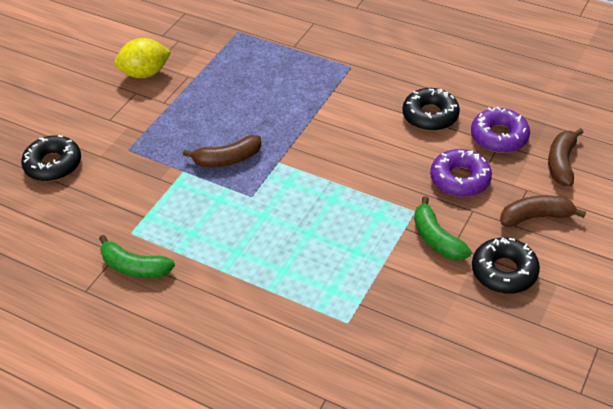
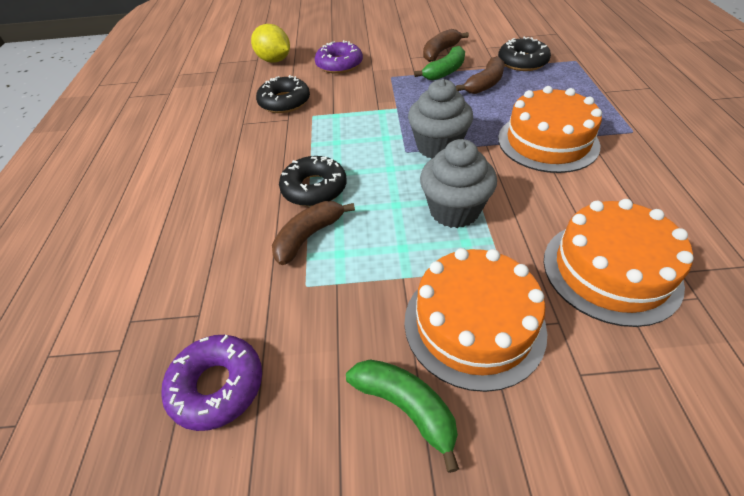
grey cupcake: none = 0 -> [408,79,473,159] [420,139,497,228] = 2
orange cake: none = 0 -> [404,248,547,392] [498,86,602,173] [544,199,694,327] = 3

